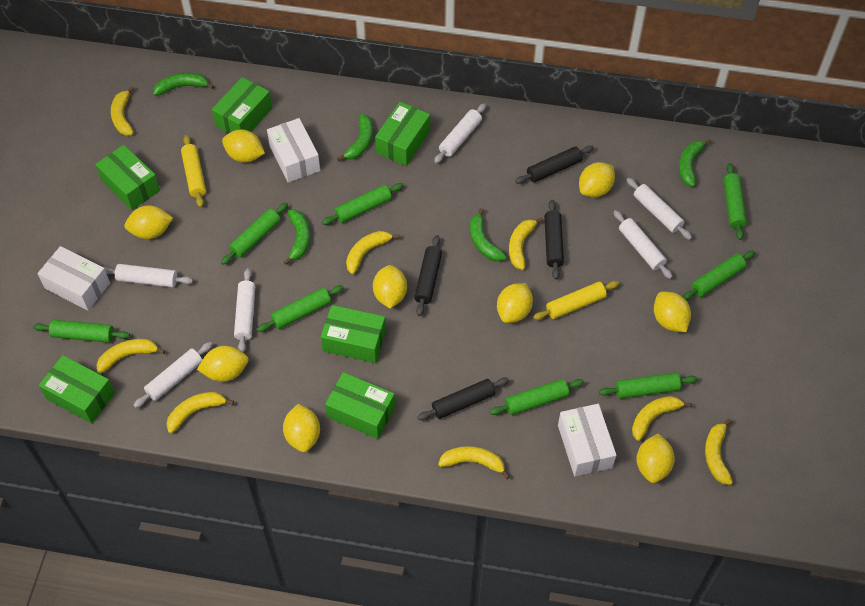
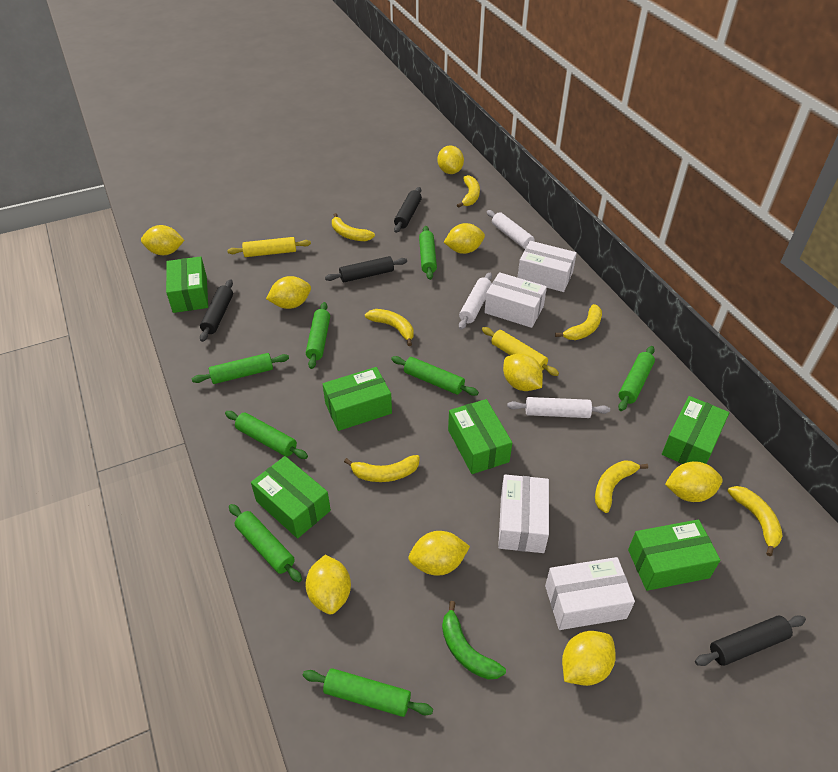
green banana: [153,73,214,96] [284,210,310,265] [337,114,373,161] [470,208,507,262] [679,139,712,187] = 5 -> [442,601,506,679] = 1
white box: [37,246,110,310] [267,118,320,183] [558,404,616,477] = 3 -> [484,272,547,328] [498,475,549,553] [517,241,577,292] [545,557,635,630] = 4
white rolling pin: [104,264,193,287] [133,342,213,408] [234,269,255,353] [434,103,486,164] [614,210,673,279] [627,178,692,240] = 6 -> [459,273,492,330] [487,210,534,249] [507,397,610,418] = 3
yellow banana: [96,339,165,374] [111,86,134,136] [167,392,234,434] [346,231,399,274] [438,446,510,479] [509,217,543,270] [632,396,692,441] [705,418,733,485] = 8 -> [332,213,375,241] [344,455,420,482] [365,309,413,346] [457,175,480,208] [555,304,602,340] [595,460,648,513] [727,486,783,556] = 7

